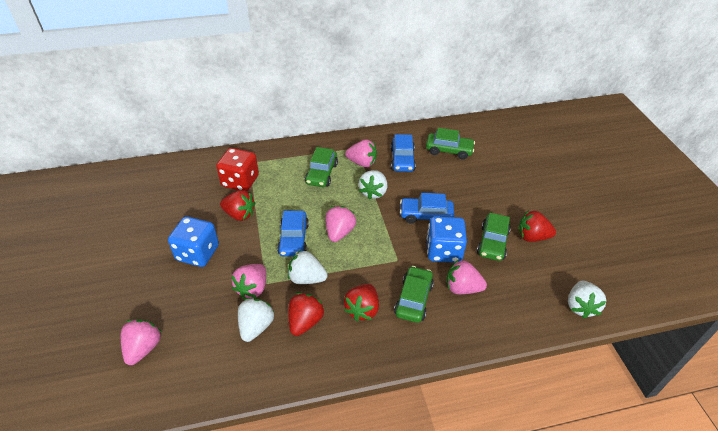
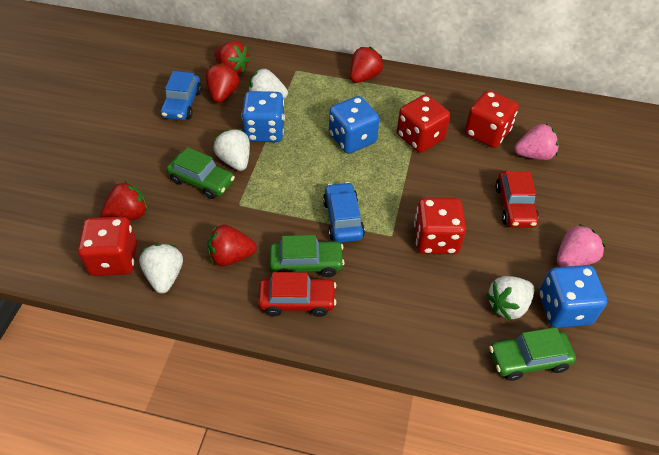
blue car: [277,211,309,256] [391,134,416,172] [400,193,454,224] = 3 -> [160,71,202,120] [323,182,365,243] = 2
blue dice: [168,216,219,267] [427,216,467,263] = 2 -> [242,91,285,142] [329,96,379,154] [539,265,607,328] = 3
green car: [305,147,338,187] [394,266,434,323] [426,128,475,159] [477,213,511,261] = 4 -> [167,147,235,199] [270,235,345,277] [489,327,576,381] = 3
pink strawberry: [121,320,161,365] [231,264,266,299] [325,206,356,242] [345,139,377,167] [447,259,487,294] = 5 -> [514,124,559,160] [557,224,605,267] = 2
red car: none = 0 -> [258,272,336,317] [495,171,539,228] = 2
red dice: [216,148,259,191] = 1 -> [78,217,137,276] [397,94,450,153] [414,198,466,254] [465,90,519,148] = 4
red strawberry: [220,190,255,221] [288,293,324,336] [344,284,379,321] [518,210,556,242] = 4 -> [100,181,147,221] [206,63,239,103] [207,225,257,266] [215,41,250,74] [350,47,384,83] = 5

